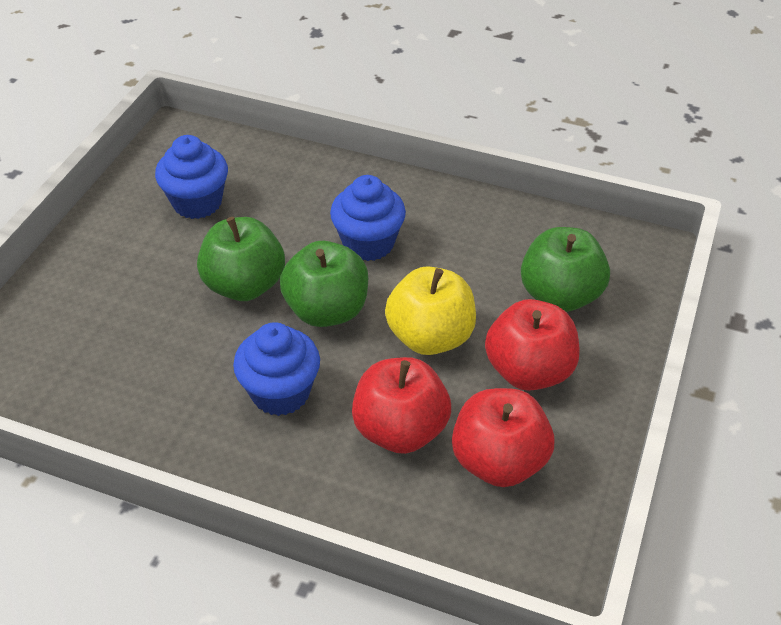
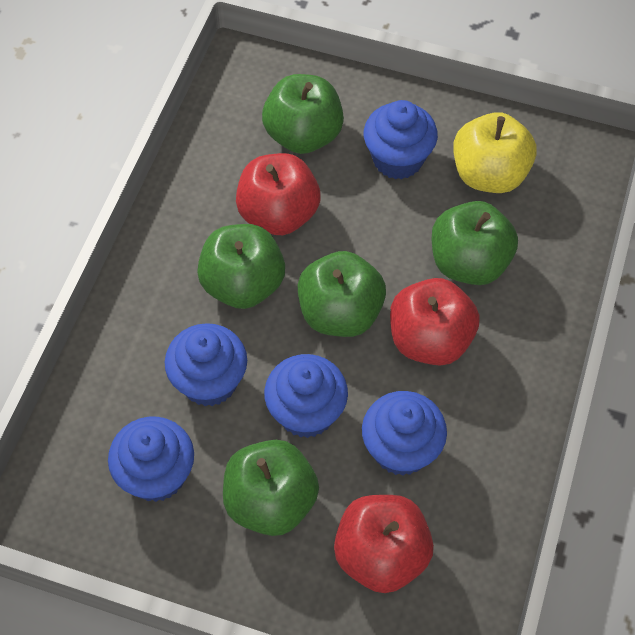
blue cupcake: [155,135,228,219] [233,322,320,416] [330,175,406,261] = 3 -> [108,417,194,502] [165,323,247,406] [264,354,348,438] [362,391,447,476] [364,100,438,179] = 5
green apple: [197,217,285,301] [280,241,368,327] [521,227,610,312] = 3 -> [197,224,285,309] [223,440,319,536] [262,74,344,154] [298,251,386,337] [432,201,518,285] = 5

